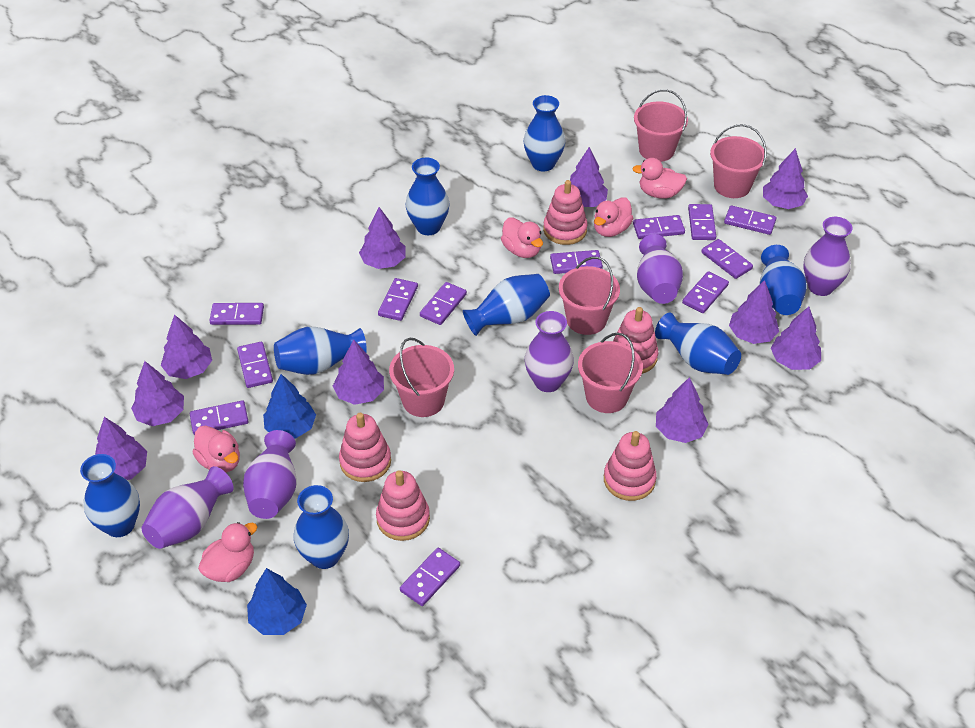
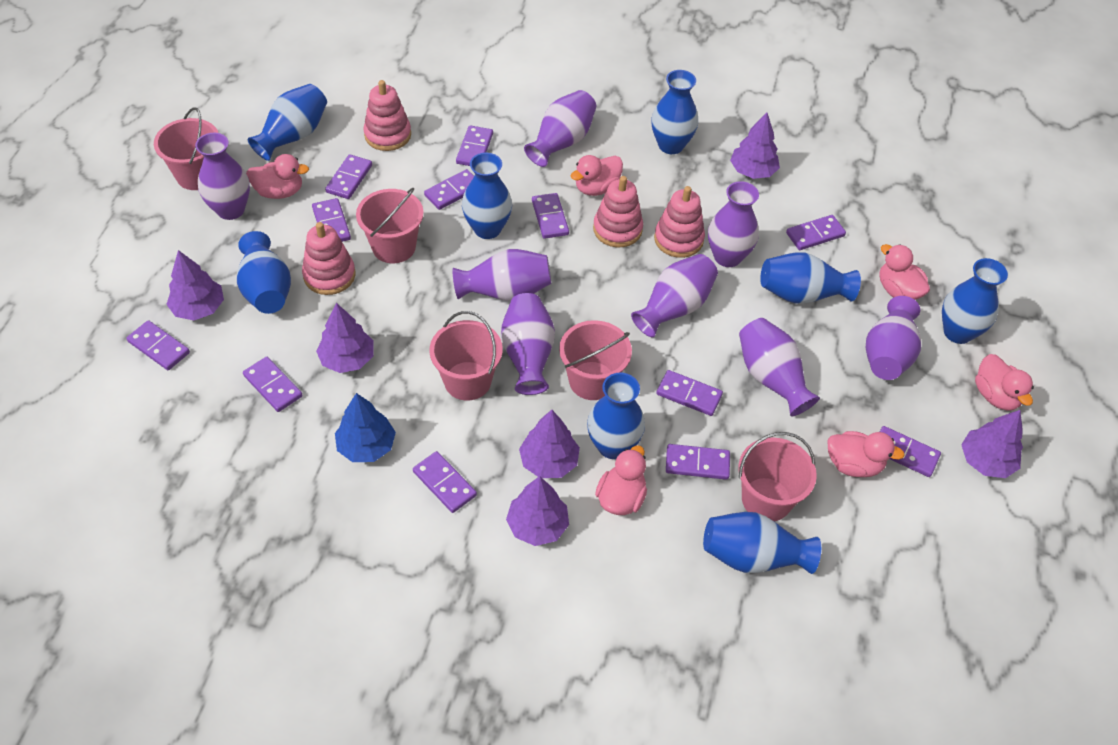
blue tree: [247,568,307,635] [263,374,316,438] = 2 -> [335,393,396,462] = 1
pink duck: [192,425,240,473] [198,522,257,582] [501,217,543,258] [594,197,633,237] [632,158,687,199] = 5 -> [246,154,309,199] [571,155,623,196] [595,445,647,515] [828,431,905,477] [879,244,930,300] [975,354,1034,411] = 6
pink stacking toy: [339,413,391,482] [376,470,430,541] [543,180,588,245] [604,431,657,501] [613,307,658,374] = 5 -> [302,222,355,295] [363,80,411,151] [593,176,643,247] [654,186,705,258] = 4
purple tree: [95,417,147,480] [131,361,184,426] [161,314,212,379] [333,340,384,405] [359,207,405,269] [570,147,608,207] [656,377,708,443] [729,280,779,344] [763,148,808,209] [771,306,821,370] = 10 -> [166,250,224,320] [316,303,373,373] [506,476,569,546] [519,410,580,478] [730,112,780,179] [961,410,1023,478] = 6
purple vase: [141,466,234,549] [243,430,296,519] [525,311,574,392] [637,234,683,304] [803,217,853,296] = 5 -> [195,133,250,220] [453,249,551,301] [501,293,555,395] [524,90,596,167] [631,254,718,337] [708,181,759,267] [739,318,820,416] [865,296,921,380] = 8

